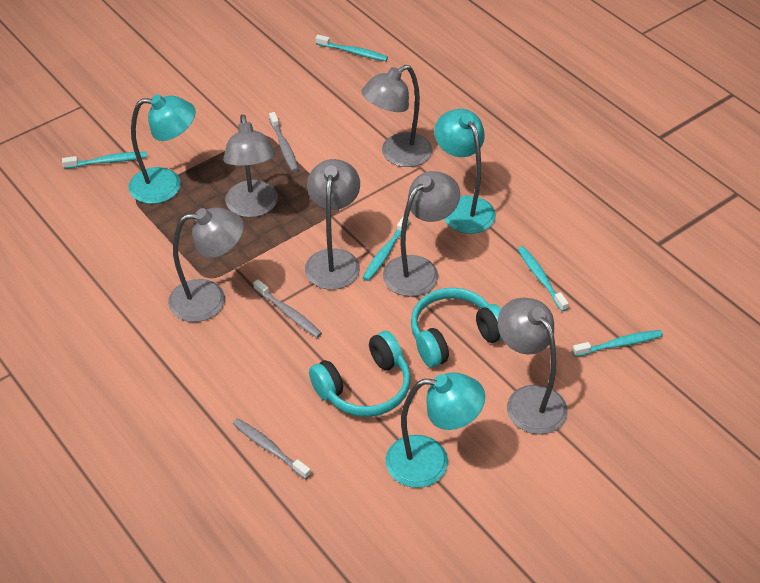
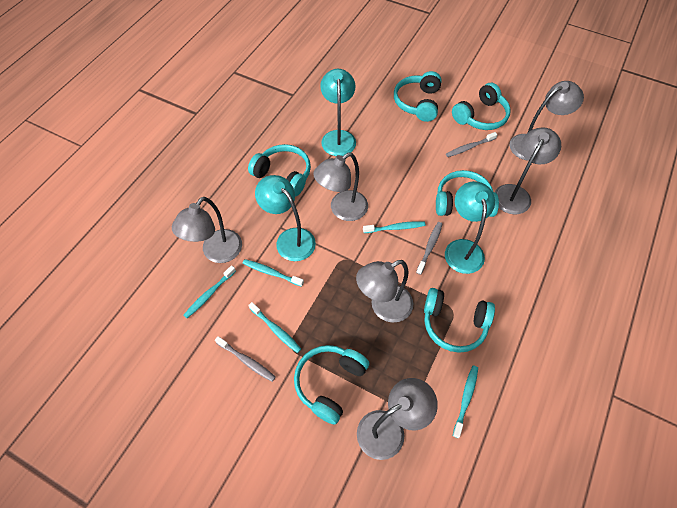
turquoise headphones: [309,331,411,417] [411,288,503,368] = 2 -> [248,144,311,197] [294,345,369,425] [394,71,442,122] [424,288,495,353] [436,170,499,217] [452,83,511,130] = 6

